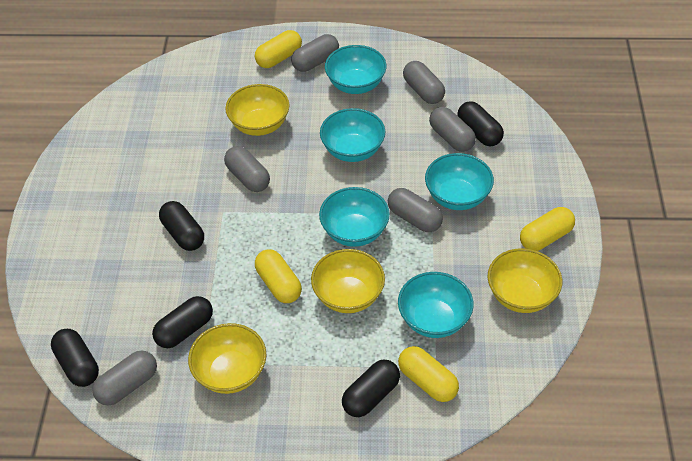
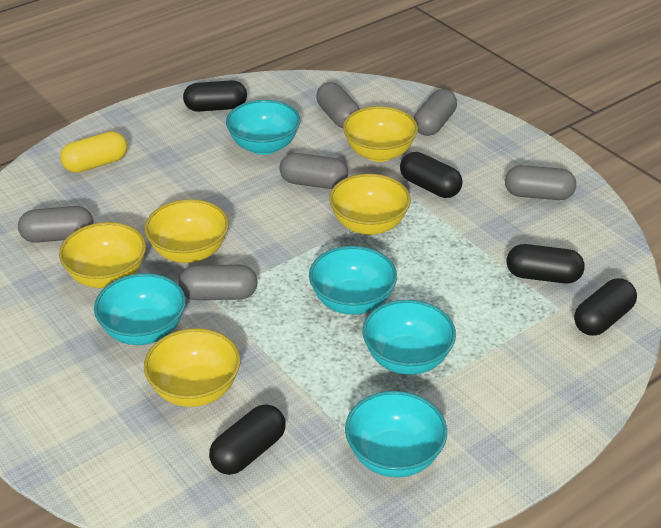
yellow bowl: [188,323,266,394] [225,84,290,136] [311,249,385,313] [488,248,562,313] = 4 -> [59,222,146,288] [144,328,240,407] [145,199,229,263] [329,174,411,235] [343,106,418,162] = 5
yellow capsule: [255,30,302,68] [255,249,302,303] [398,346,459,402] [520,207,575,251] = 4 -> [60,131,127,173] = 1

